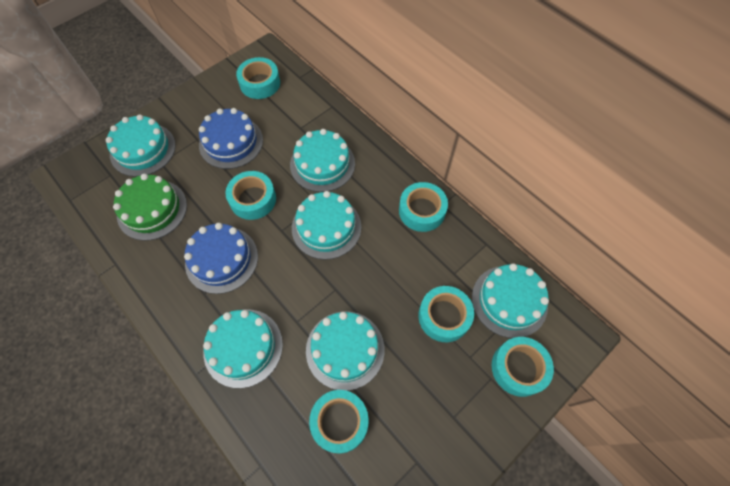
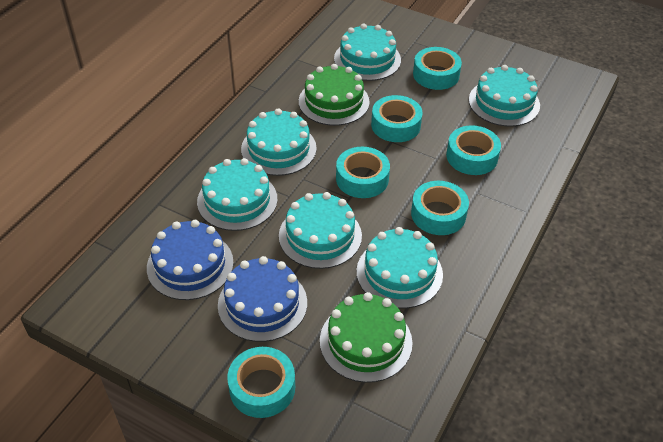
green cake: [113,174,187,241] = 1 -> [299,64,370,126] [320,292,412,383] = 2

